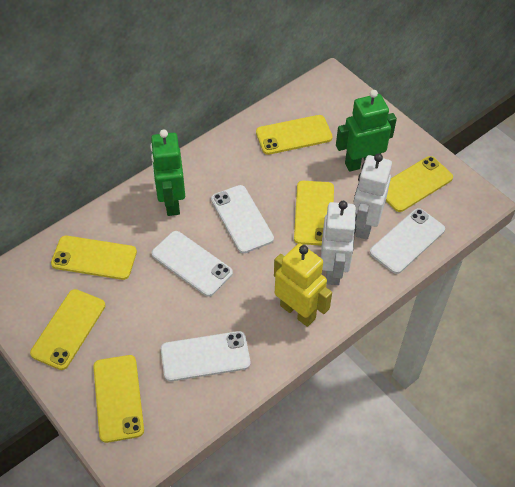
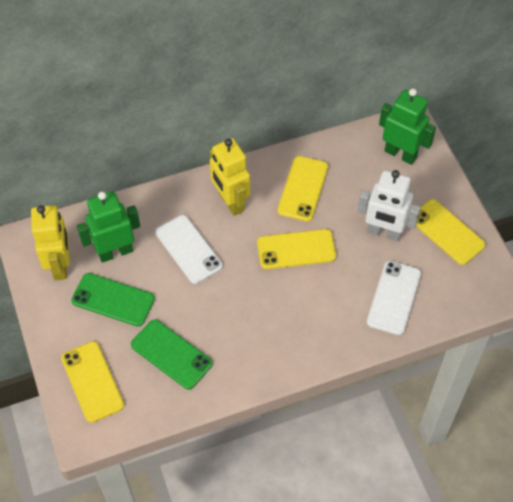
green phone: none = 0 -> [71,273,155,327] [131,319,213,390] = 2
white phone: [152,231,233,297] [161,331,250,381] [211,185,274,253] [370,208,445,274] = 4 -> [155,215,223,284] [367,261,421,335] = 2
white robot: [321,201,357,285] [353,153,392,240] = 2 -> [357,170,420,241] = 1
yellow phone: [30,289,105,370] [51,235,137,280] [93,355,144,443] [256,115,333,155] [294,181,334,246] [386,156,453,212] = 6 -> [61,341,124,423] [257,229,336,269] [277,156,328,222] [416,199,486,265] = 4
yellow robot: [274,243,332,327] = 1 -> [31,205,70,280] [210,138,250,216] = 2

